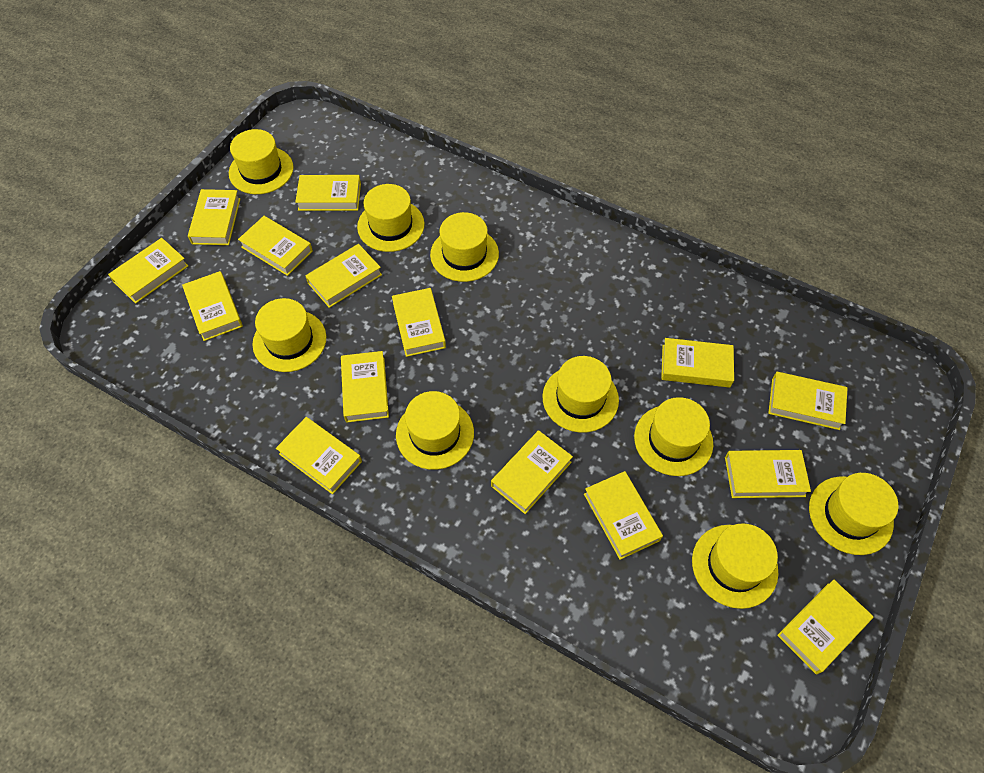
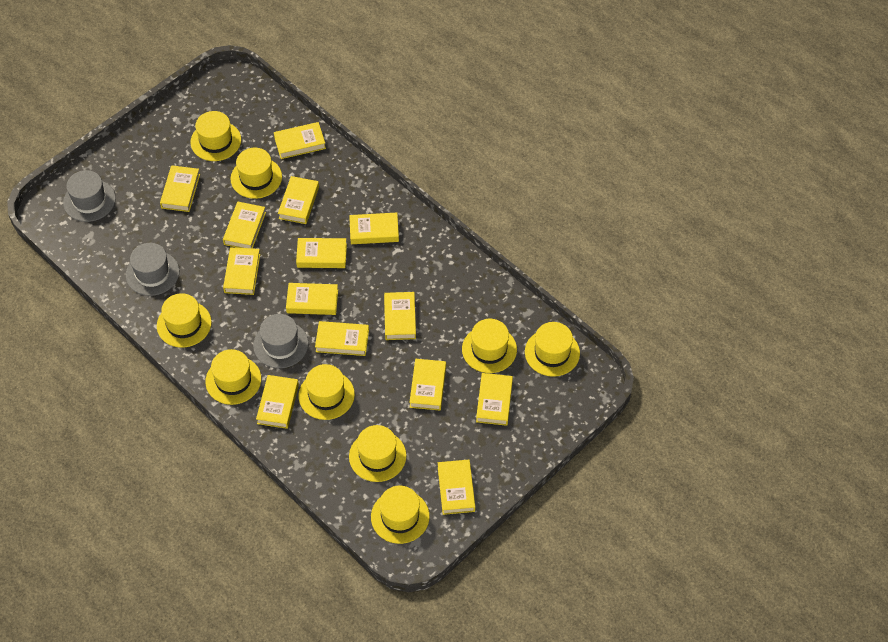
grey hat: none = 0 -> [63,170,116,222] [126,243,179,296] [253,314,308,368] = 3
yellow book: [108,238,188,304] [182,271,243,341] [188,189,241,245] [238,216,313,276] [276,417,362,494] [295,175,361,211] [305,244,382,308] [341,351,389,423] [392,288,446,357] [491,430,573,514] [584,471,663,560] [661,338,734,388] [725,450,811,498] [768,372,848,430] [777,580,874,675] = 15 -> [160,165,200,212] [223,202,266,248] [223,247,260,295] [256,375,299,429] [274,122,326,159] [278,176,319,224] [286,283,338,315] [296,238,347,268] [315,321,369,356] [349,213,399,244] [384,292,416,340] [409,359,446,411] [438,460,475,515] [476,373,513,426] = 14

